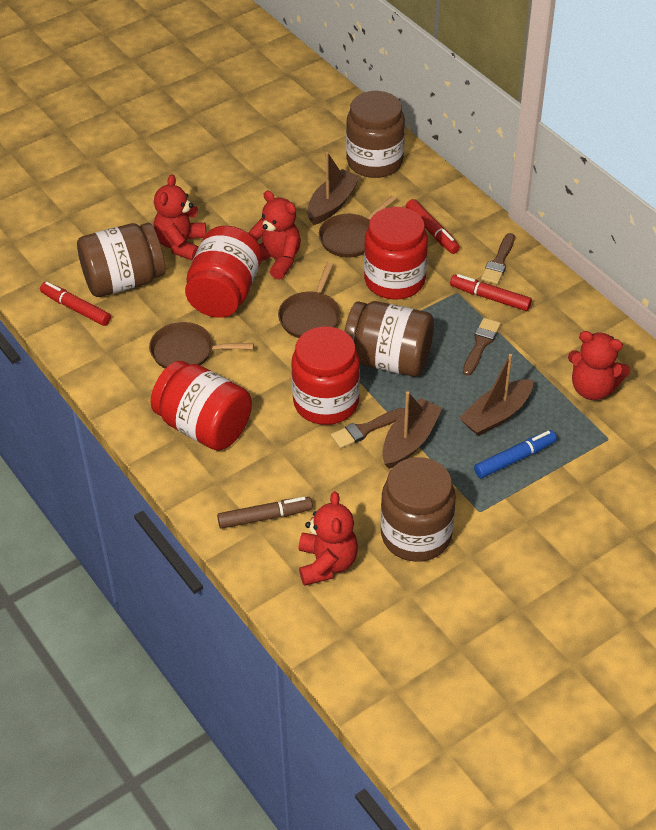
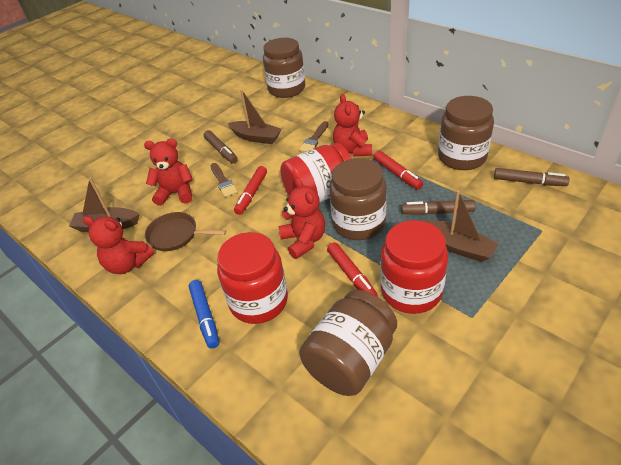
brown brush: [331,408,405,449] [463,318,501,376] [481,233,515,284] = 3 -> [211,163,238,197] [299,121,328,152] = 2
brown marker: [217,497,313,529] = 1 -> [204,130,238,164] [401,200,476,215] [494,168,569,186] = 3
brown pan: [149,322,254,369] [278,262,340,338] [319,196,396,257] = 3 -> [145,212,226,251] = 1
red jar: [151,361,252,451] [185,226,262,318] [291,326,360,425] [364,207,428,299] = 4 -> [217,232,288,324] [280,143,352,202] [380,220,448,314] = 3

